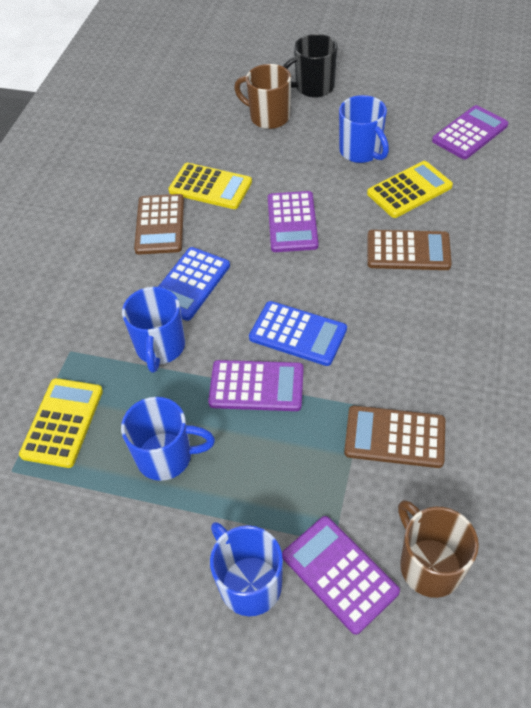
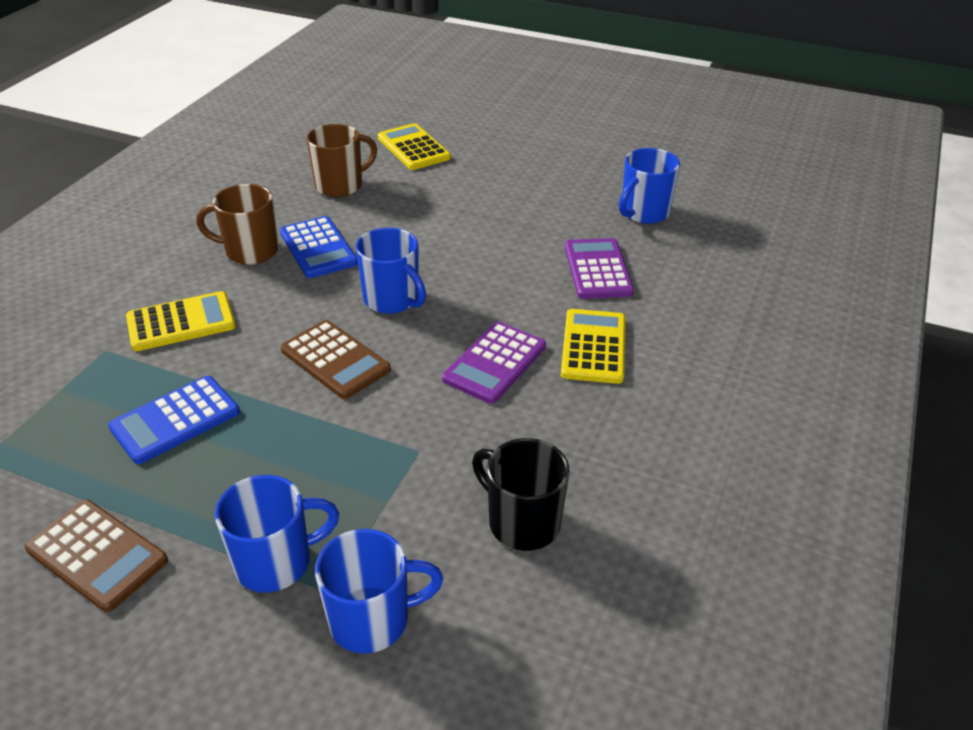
brown calculator: [134,194,184,255] [344,405,445,468] [367,230,452,270] = 3 -> [24,500,168,612] [281,320,391,399] = 2
purple calculator: [208,360,303,411] [268,191,318,252] [282,516,400,635] [432,105,508,159] = 4 -> [442,322,546,404] [565,238,634,299] = 2

